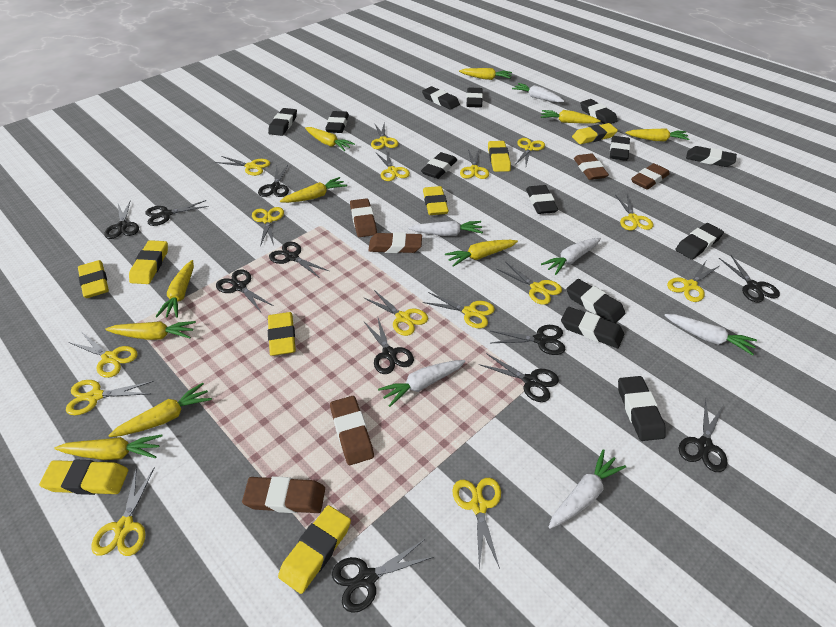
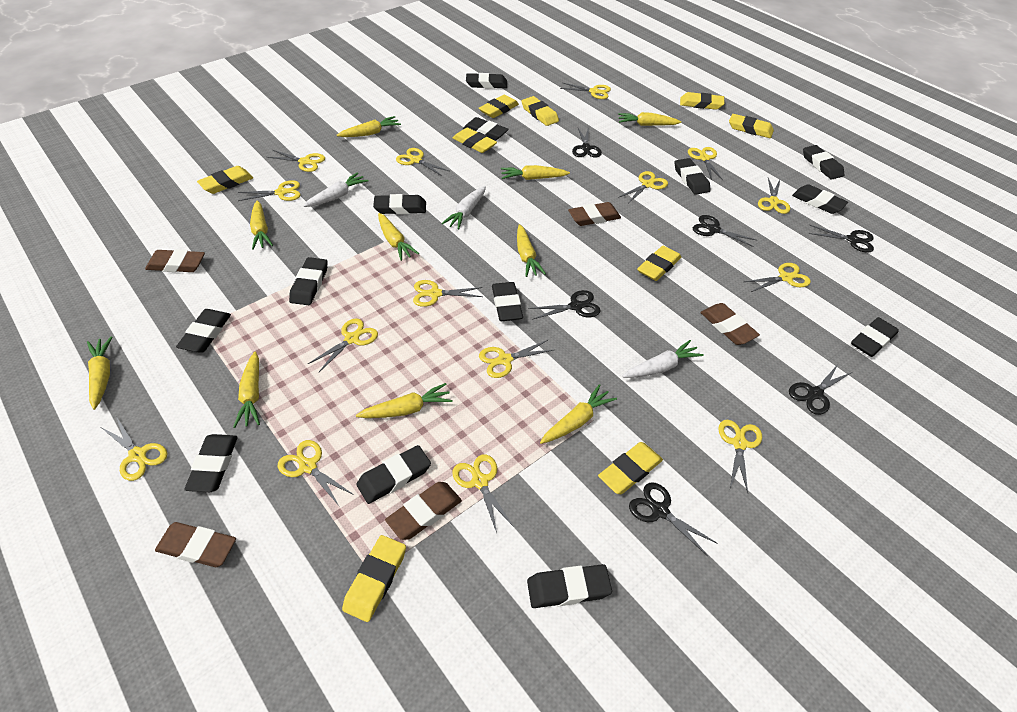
black scissors: [104,200,139,239] [145,200,209,226] [216,269,274,312] [258,165,289,197] [269,242,329,278] [332,539,434,613] [364,318,414,374] [479,353,559,402] [491,325,565,355] [678,399,727,472] [719,255,780,303] = 11 -> [528,290,601,320] [572,127,602,158] [629,482,718,556] [693,215,758,247] [789,363,852,415] [809,225,874,252] = 6
brown eraser: [242,476,325,513] [330,396,374,465] [350,198,377,237] [368,232,422,253] [574,153,609,180] [631,163,670,189] = 6 -> [145,249,205,272] [155,522,236,567] [385,482,462,540] [568,202,621,226] [700,303,760,345] = 5
white carrot: [378,360,466,407] [408,221,483,236] [512,83,564,103] [541,238,601,275] [548,449,626,529] [664,314,757,356] = 6 -> [303,173,369,207] [442,186,486,230] [622,340,704,378] = 3
yellow eraser: [39,459,128,495] [78,260,109,298] [129,240,168,284] [268,312,296,356] [278,505,351,594] [423,186,449,215] [488,141,511,172] [572,123,618,144] = 8 -> [197,166,253,194] [342,535,406,622] [453,128,497,153] [479,95,519,118] [521,96,559,126] [598,442,663,494] [637,246,681,281] [680,92,725,110] [729,114,774,138] = 9

